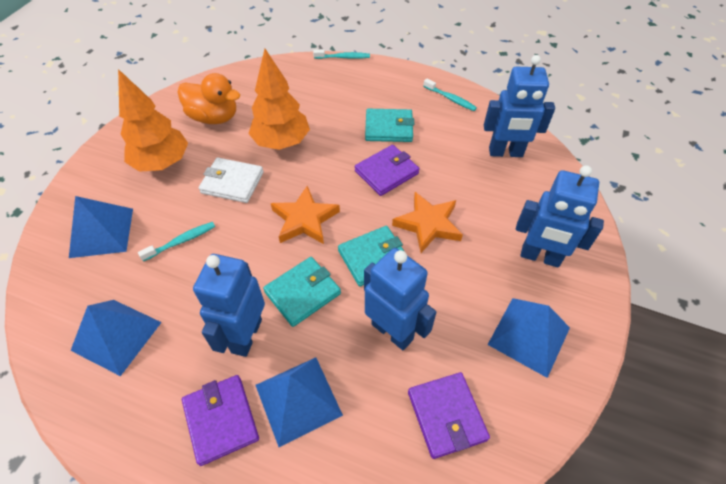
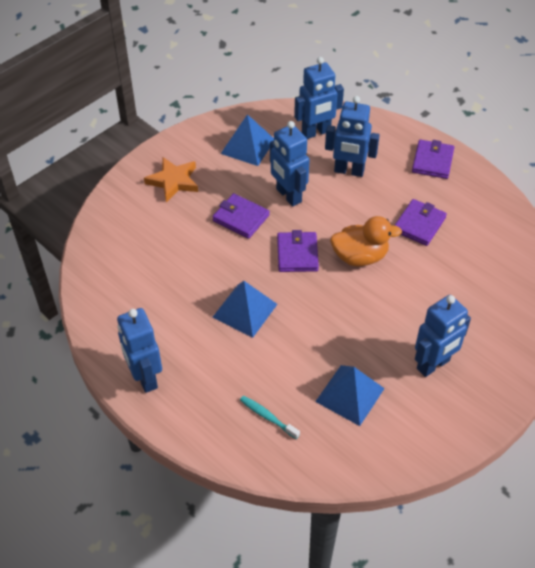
blue pyramid: [69,196,133,258] [70,300,162,376] [256,357,343,447] [488,298,570,378] = 4 -> [212,281,277,338] [221,114,274,166] [315,365,385,426] = 3
blue robot: [193,254,265,357] [364,248,436,350] [484,55,555,157] [516,165,604,268] = 4 -> [117,308,162,393] [270,121,309,207] [294,57,344,139] [325,96,380,177] [415,295,471,377] = 5
orange star: [271,186,340,244] [392,192,463,253] = 2 -> [144,157,198,202] = 1
orange tree: [118,69,188,172] [248,49,310,150] = 2 -> none = 0
purple wallet: [182,375,259,466] [355,145,420,196] [408,372,490,459] = 3 -> [212,193,270,239] [277,230,319,272] [394,199,447,246] [412,140,454,179] = 4
turquoise toothbrush: [138,222,215,261] [313,50,370,59] [423,78,477,111] = 3 -> [240,396,300,439] = 1
turquoise wallet: [263,257,341,327] [338,226,404,286] [365,109,414,142] = 3 -> none = 0
white wallet: [199,158,264,203] = 1 -> none = 0

